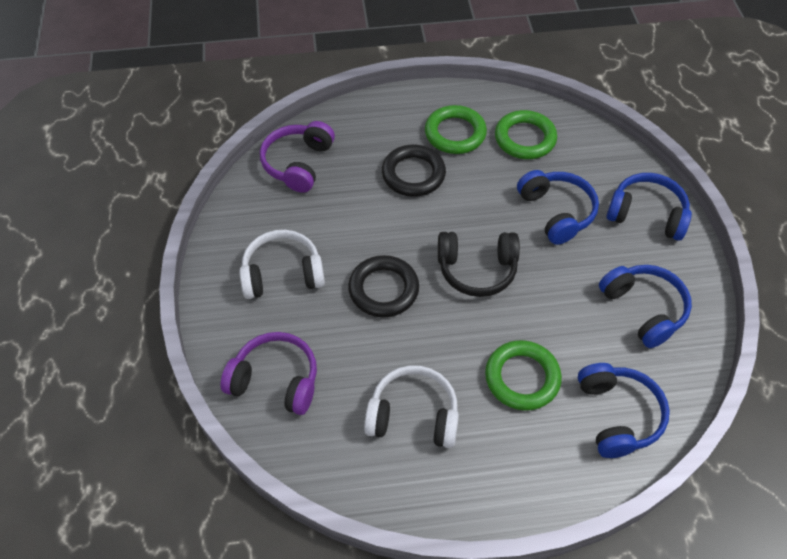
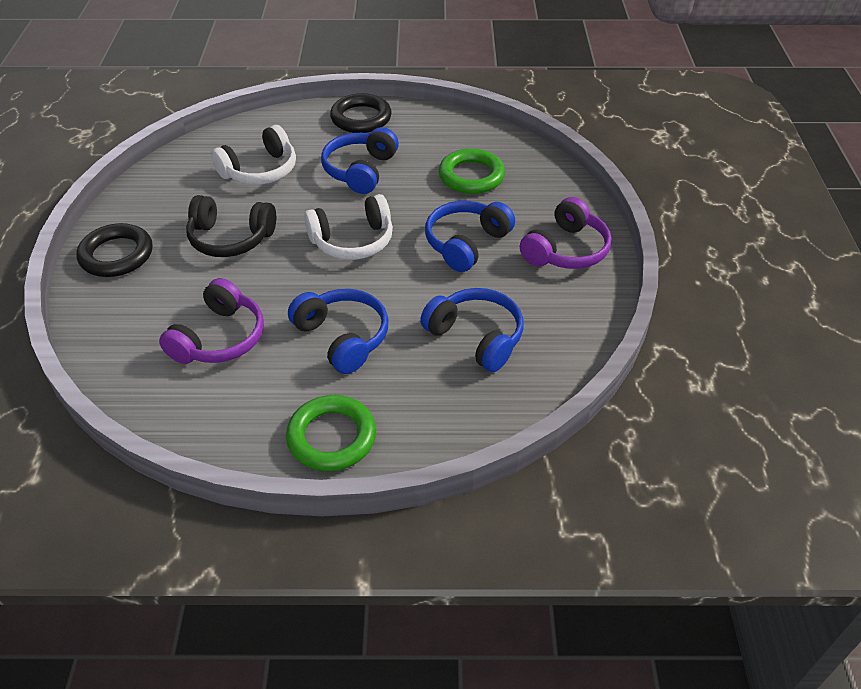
green ring: [425,105,487,154] [485,340,562,411] [495,110,557,159] = 3 -> [286,395,376,471] [439,148,505,194] = 2

